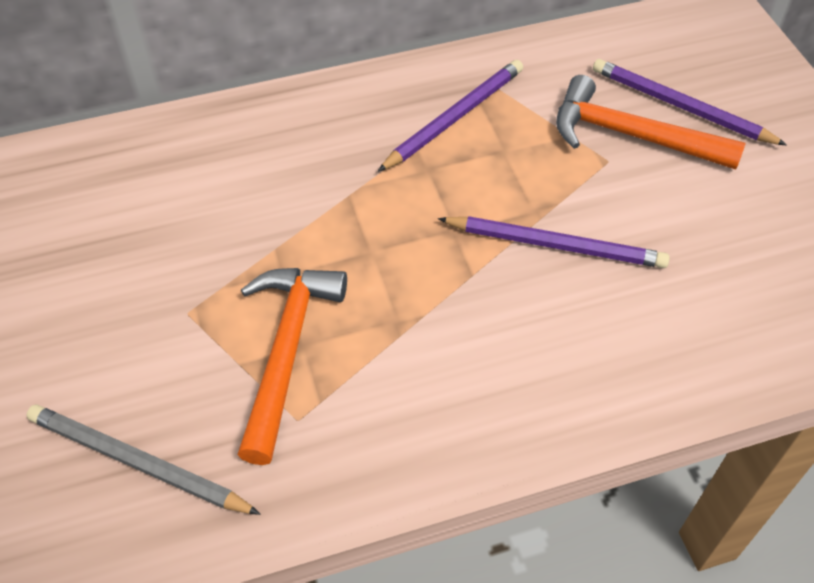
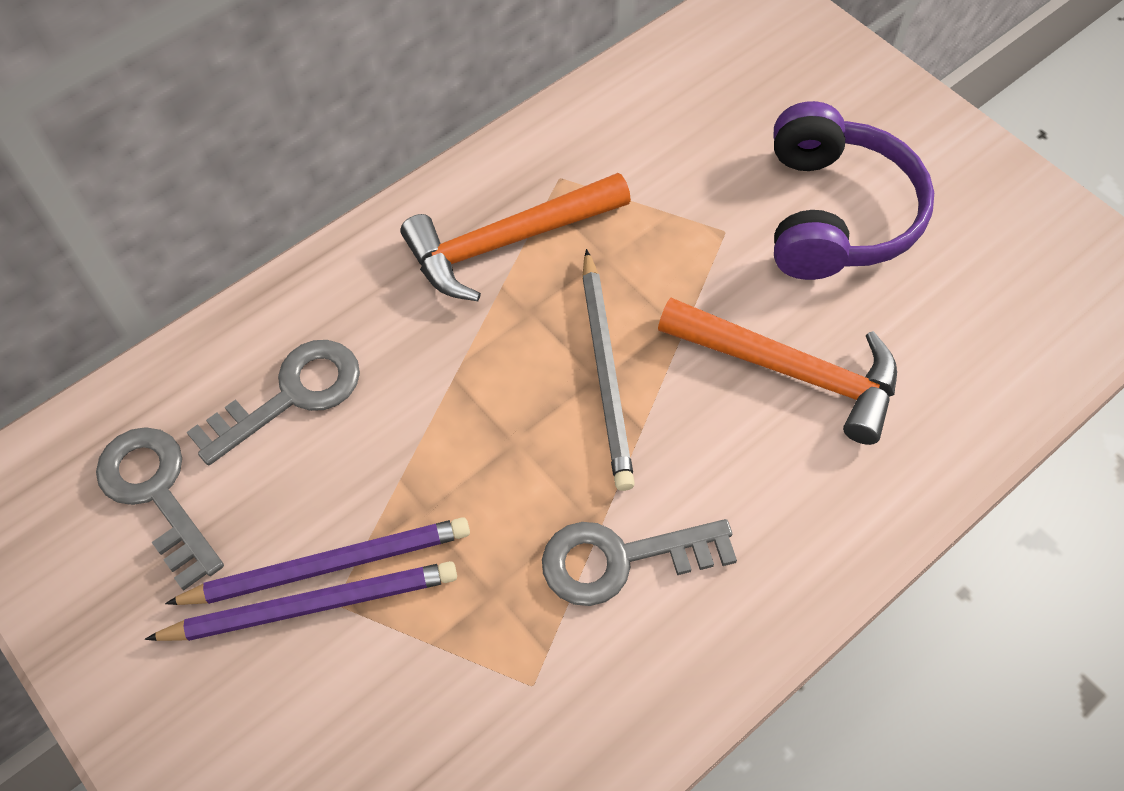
grey key: none = 0 -> [96,427,224,591] [187,340,360,466] [542,519,737,606] = 3
purple headphones: none = 0 -> [774,101,934,280] = 1
purple pencil: [377,60,523,172] [438,216,670,268] [593,59,787,146] = 3 -> [145,561,457,641] [165,517,470,605] = 2

